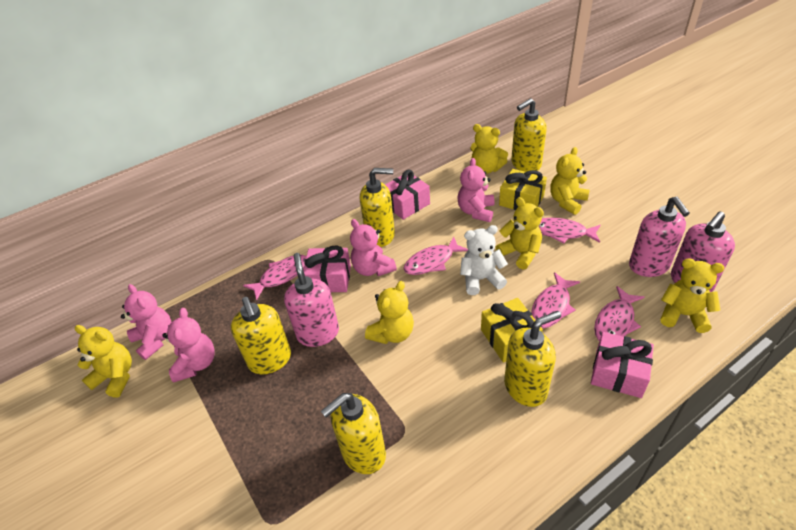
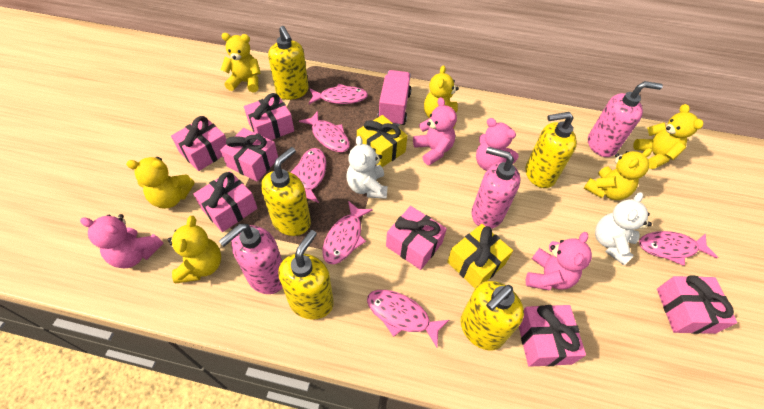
pink fish: [243,255,306,300] [403,236,468,275] [531,272,580,328] [539,218,601,244] [594,286,645,341] = 5 -> [291,148,326,203] [299,111,350,152] [309,84,368,104] [323,201,373,264] [367,290,449,347] [639,231,718,266] = 6
pink gift: [303,245,351,292] [385,170,430,220] [591,332,654,398] = 3 -> [171,116,226,171] [193,171,258,232] [220,128,278,182] [244,93,294,140] [386,206,447,270] [519,305,586,367] [657,275,737,334] = 7
pink truck: none = 0 -> [377,70,411,126] = 1
white teddy bear: [460,225,508,295] = 1 -> [347,136,388,199] [595,192,652,265] = 2

